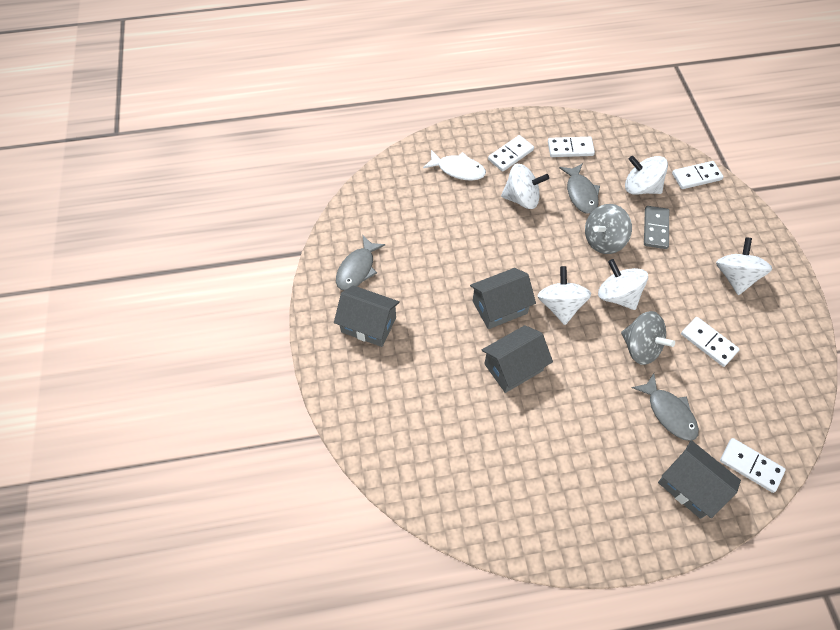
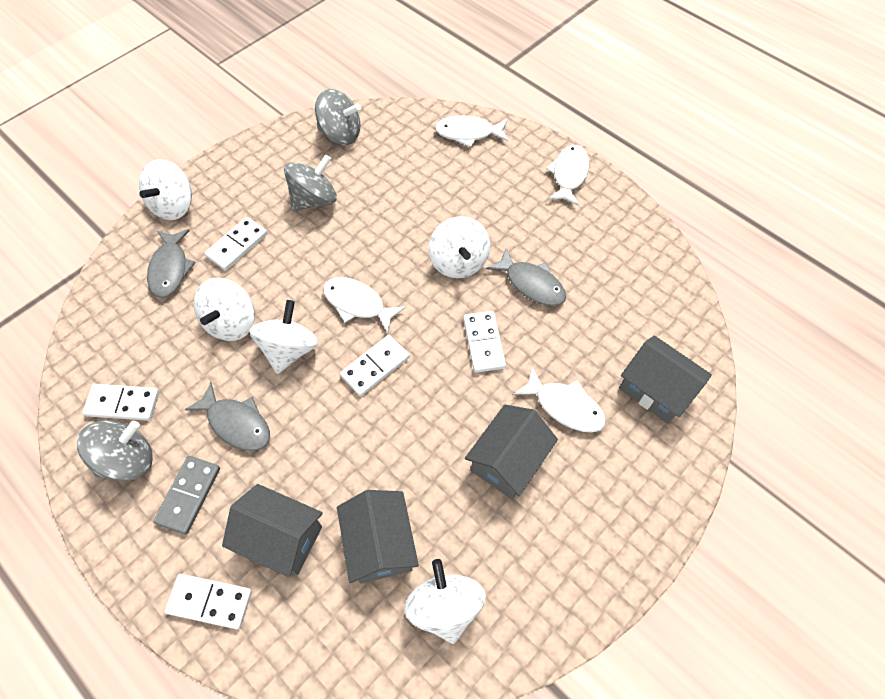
grey spinning top: [585,204,632,254] [621,311,675,365] = 2 -> [77,420,153,481] [284,155,337,212] [315,89,361,145] = 3
white fish: [423,150,486,181] = 1 -> [323,277,406,334] [435,115,508,147] [513,367,606,433] [546,145,590,206] = 4

